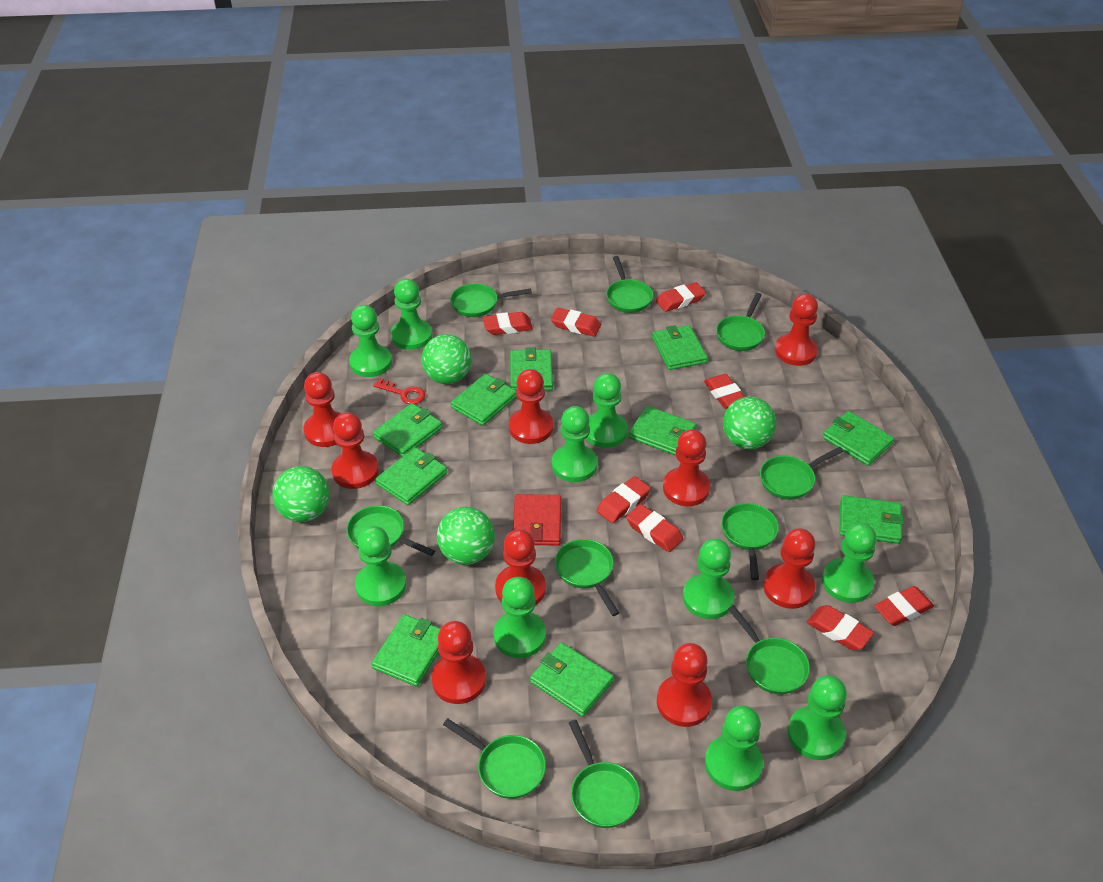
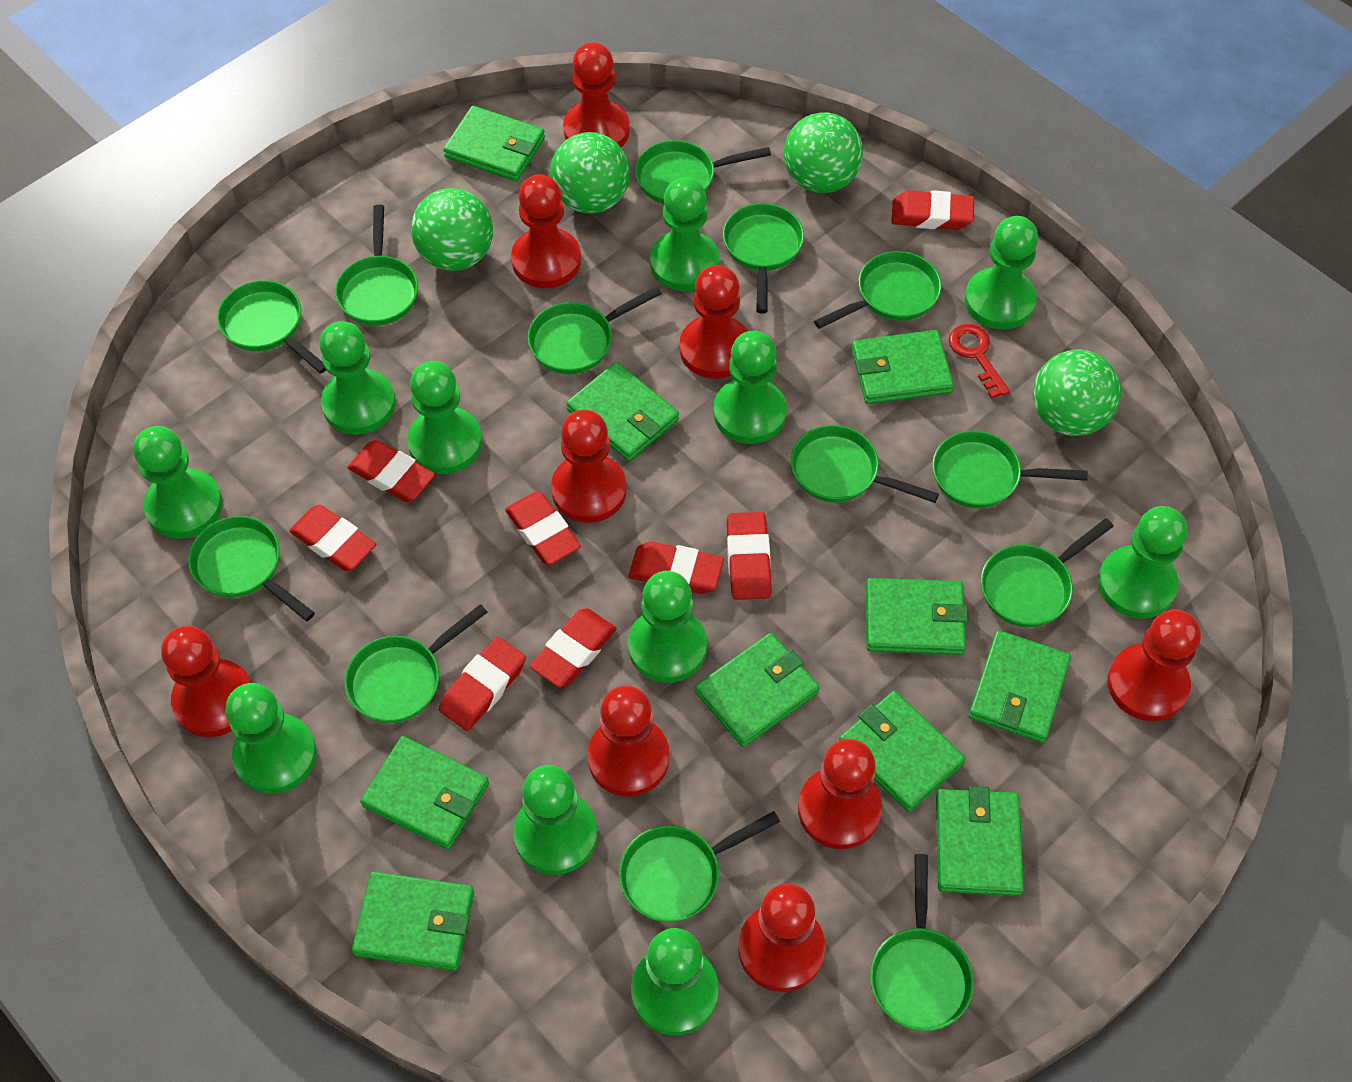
green pan: [347,505,435,556] [443,719,546,799] [450,283,532,317] [555,539,619,616] [569,720,640,828] [606,256,653,313] [716,293,765,351] [721,503,779,580] [728,605,810,694] [760,447,843,500] = 10 -> [188,516,315,621] [217,280,326,374] [335,205,418,326] [345,604,488,723] [528,286,662,374] [619,811,780,922] [635,140,771,204] [723,203,804,314] [791,425,939,503] [814,251,942,329] [870,854,974,1031] [932,431,1088,509] [981,518,1114,627] = 13
green pawn: [349,305,392,377] [355,526,406,606] [391,279,432,350] [494,577,546,658] [552,406,598,482] [586,373,628,448] [683,539,734,619] [705,705,763,791] [787,675,847,760] [822,523,877,603] = 10 -> [133,426,223,539] [226,683,317,794] [319,321,396,435] [407,361,482,474] [513,765,598,875] [628,571,707,683] [631,928,719,1036] [650,177,719,291] [713,331,787,444] [964,216,1038,329] [1098,506,1188,619] = 11
red wallet: [513,494,561,546] = 1 -> none = 0

